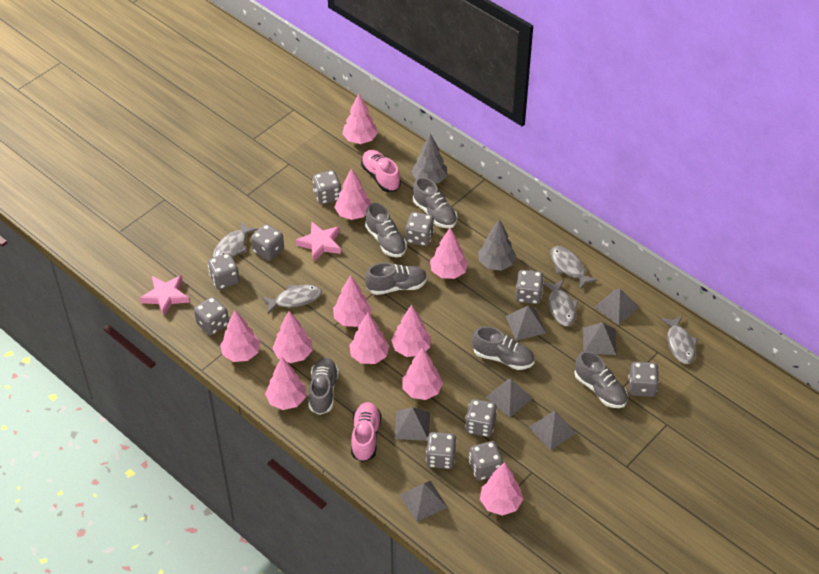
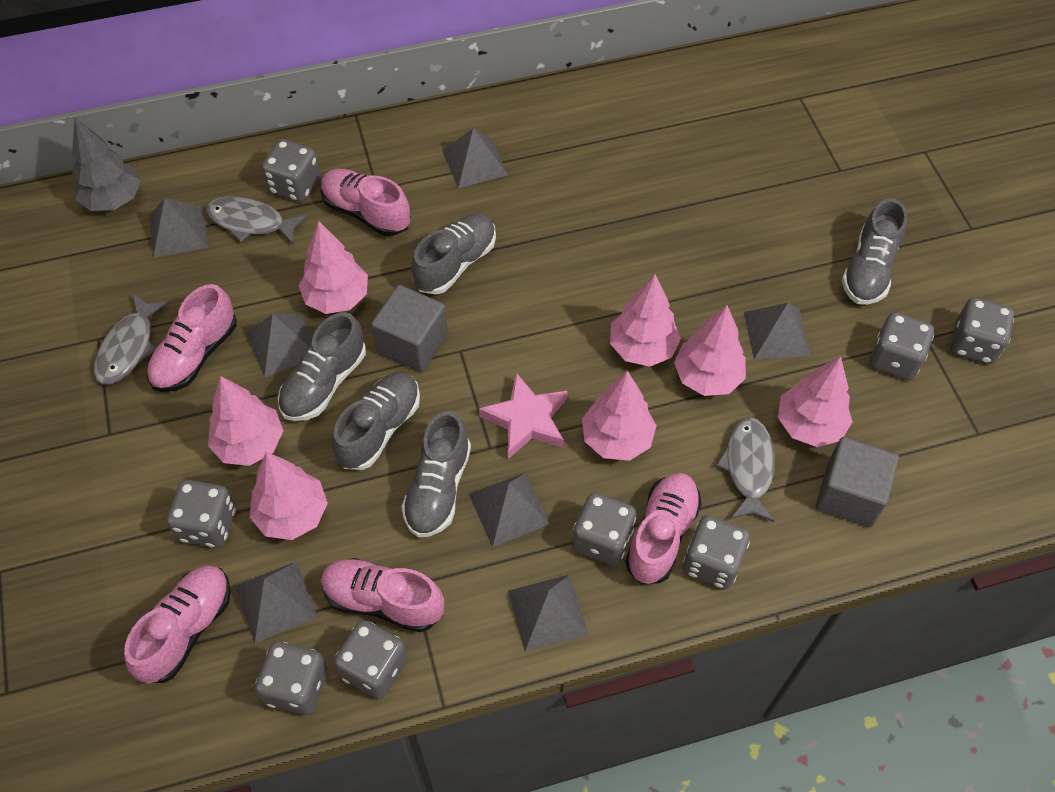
grey cube: none = 0 -> [371,285,448,372] [816,437,899,527] = 2
grey dice: [194,297,229,335] [208,253,240,290] [251,224,284,261] [313,170,341,204] [406,212,434,246] [426,432,457,469] [465,399,497,437] [469,441,503,480] [515,270,544,304] [628,362,659,397] = 10 -> [167,480,236,548] [255,642,328,715] [262,139,320,202] [334,620,407,699] [572,492,636,565] [683,515,750,589] [870,312,934,380] [951,298,1014,364] = 8
grey fish: [213,221,258,258] [262,284,322,314] [543,280,578,326] [550,246,597,290] [661,316,698,364] = 5 -> [94,293,169,385] [205,196,307,245] [716,417,775,522] = 3
grey shoe: [309,357,339,415] [365,203,407,257] [365,262,427,295] [413,177,457,228] [472,326,534,370] [575,351,628,408] = 6 -> [278,312,366,421] [332,372,420,470] [401,411,471,537] [411,214,496,295] [842,198,907,305] = 5
grey tree: [412,134,448,184] [478,219,516,271] = 2 -> [72,118,141,211] = 1
pink shoe: [351,402,381,462] [361,150,401,192] = 2 -> [124,565,231,683] [147,284,237,392] [321,169,410,236] [321,558,444,632] [625,473,702,584] = 5
pink star: [140,275,189,316] [295,222,341,262] = 2 -> [479,373,568,459] = 1
pink tree: [220,310,260,362] [265,358,306,410] [272,311,313,363] [333,275,372,327] [334,168,371,220] [342,94,378,144] [349,313,389,364] [391,305,431,357] [402,347,443,400] [430,228,468,279] [480,462,523,516] = 11 -> [208,376,283,466] [249,452,328,540] [299,221,368,314] [582,371,657,461] [610,275,681,367] [674,305,746,396] [778,356,853,447] = 7

